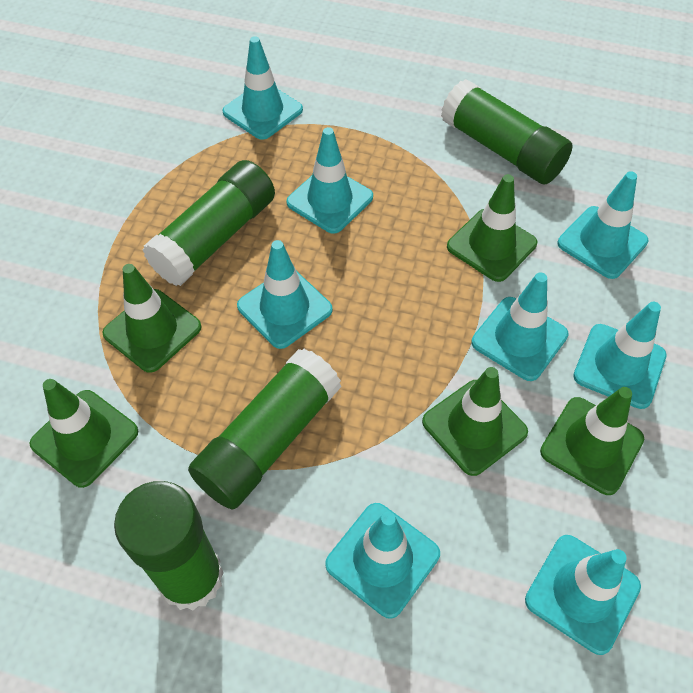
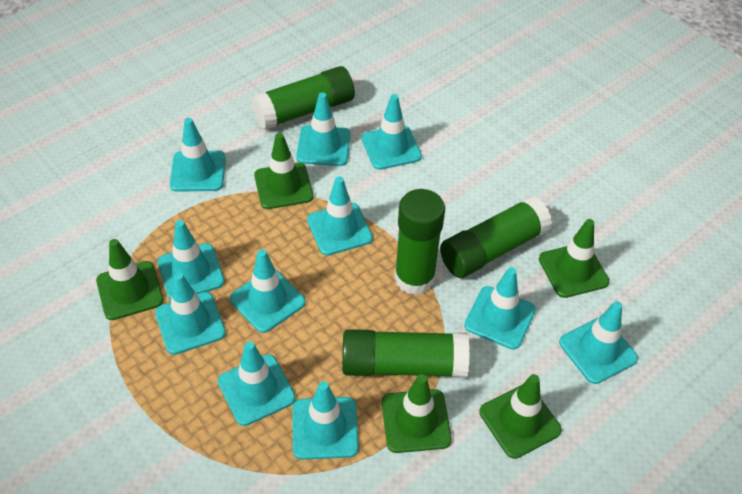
turquoise traffic cone: [223,36,303,140] [237,240,333,349] [286,127,373,234] [325,503,440,619] [471,272,569,381] [525,535,641,655] [558,171,648,279] [573,302,667,409] = 8 -> [155,272,226,355] [158,220,225,299] [170,118,226,192] [218,341,296,426] [230,249,305,333] [292,381,359,460] [296,92,351,166] [307,176,373,255] [362,94,422,170] [464,267,536,349] [559,301,638,384] = 11

